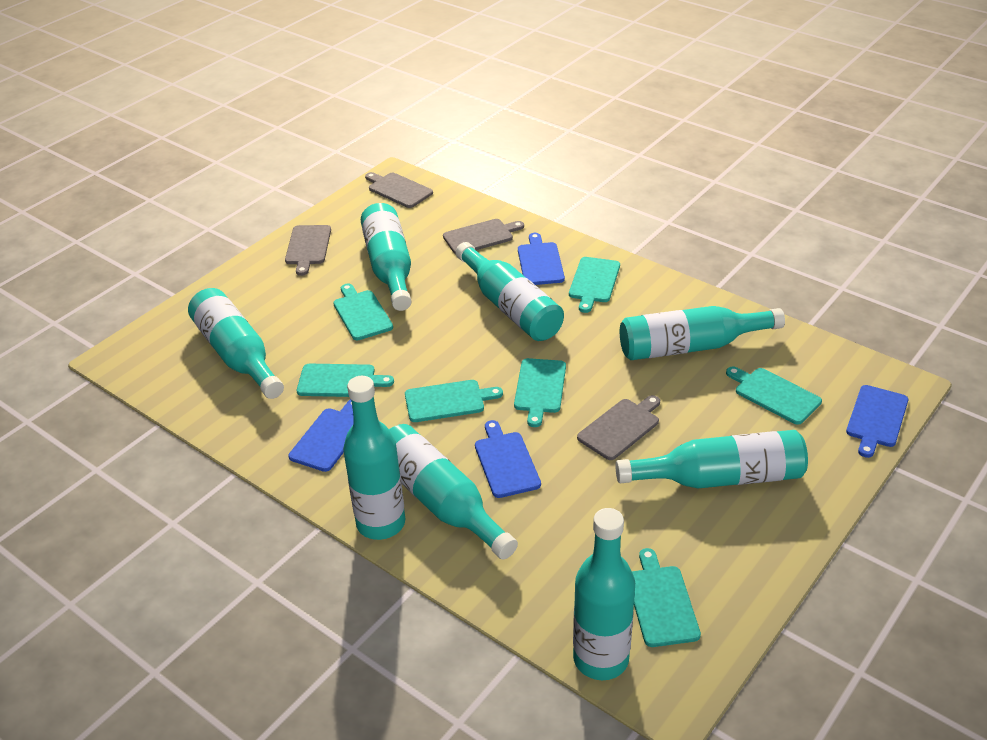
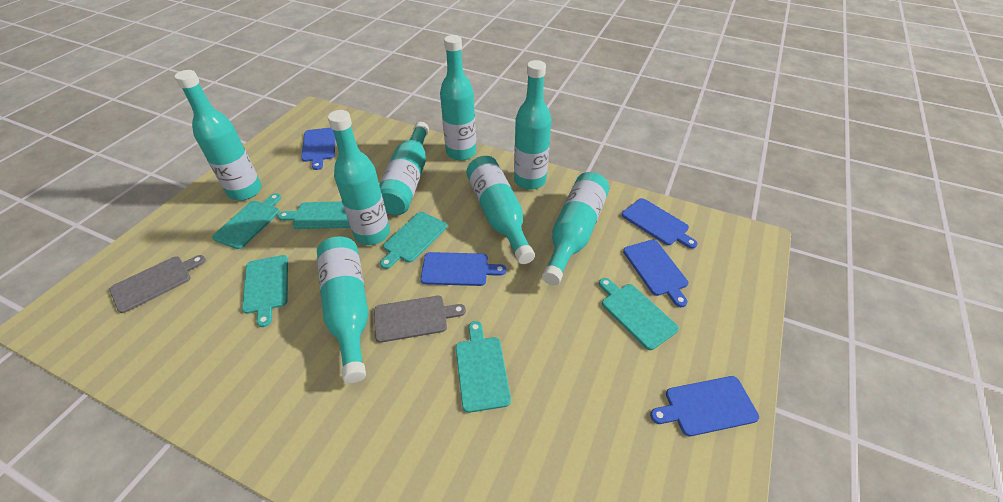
blue cutting board: [288,399,354,472] [475,420,541,498] [518,233,565,285] [846,385,909,458] = 4 -> [301,128,335,170] [420,252,506,286] [622,198,697,249] [623,240,688,307] [650,376,759,436] = 5
grey cutting board: [285,225,331,276] [365,172,433,208] [443,219,524,254] [577,395,660,460] = 4 -> [109,255,206,313] [374,296,466,343] = 2
turquoise cutting board: [297,364,394,397] [333,283,393,340] [405,380,503,422] [514,358,566,427] [569,257,620,313] [632,548,701,647] [726,366,822,425] = 7 -> [212,193,281,249] [242,255,288,327] [278,201,350,229] [380,212,447,269] [456,321,511,413] [599,278,679,350] = 6

